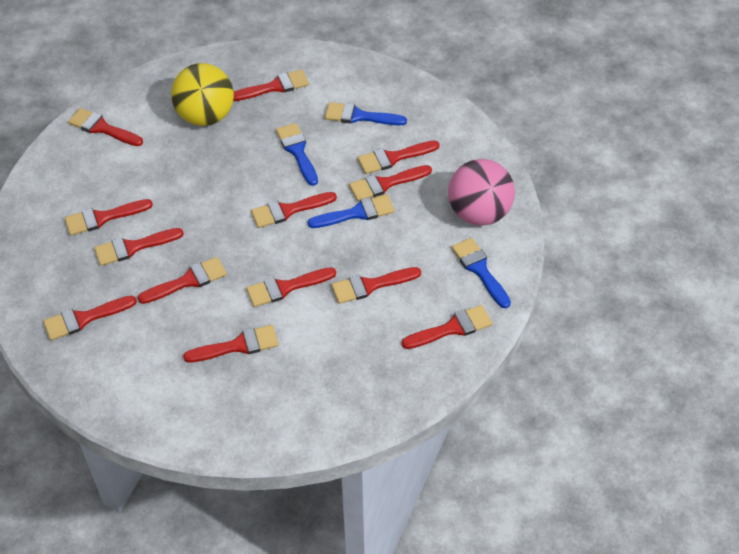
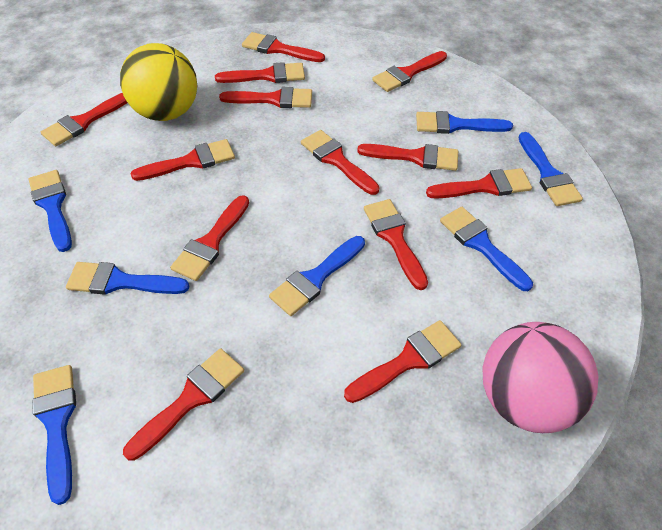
blue brush: [276,123,318,186] [308,194,394,228] [325,102,407,125] [451,238,511,308] = 4 -> [29,170,72,252] [32,365,76,505] [66,262,189,295] [269,236,365,316] [416,111,513,134] [440,207,533,291] [518,132,583,206] = 7

